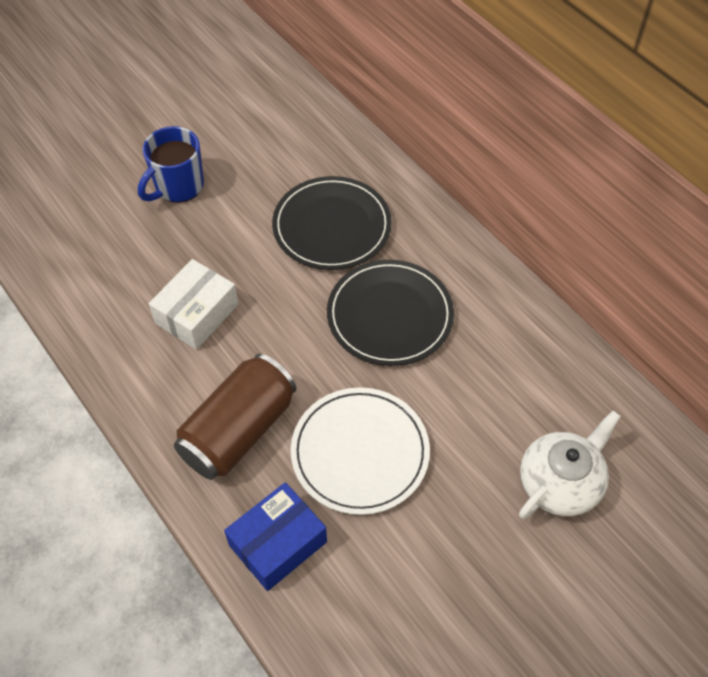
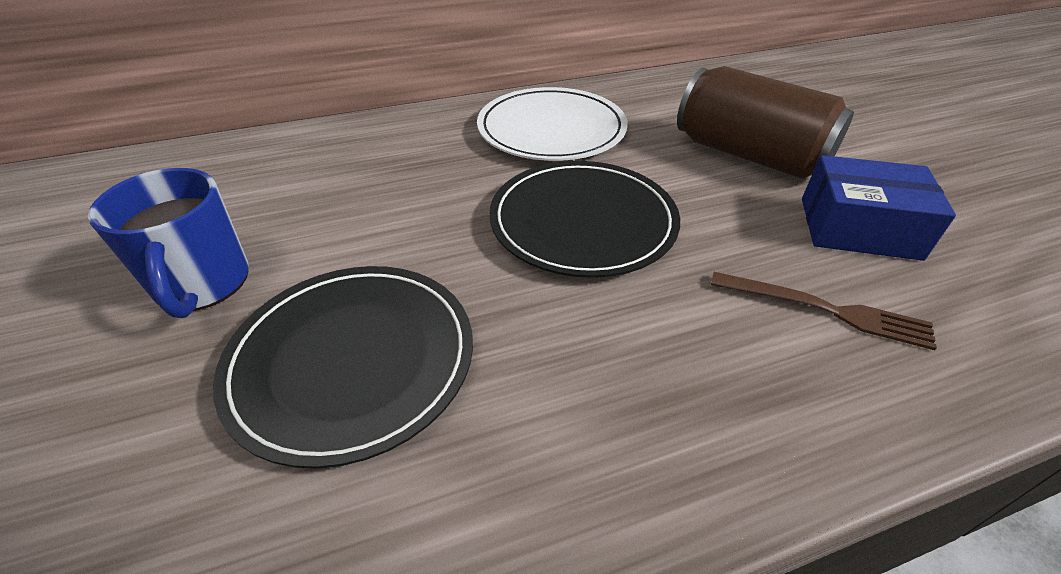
brown fork: none = 0 -> [711,272,937,350] = 1
white box: [149,259,238,349] = 1 -> none = 0
white teapot: [519,411,621,519] = 1 -> none = 0

